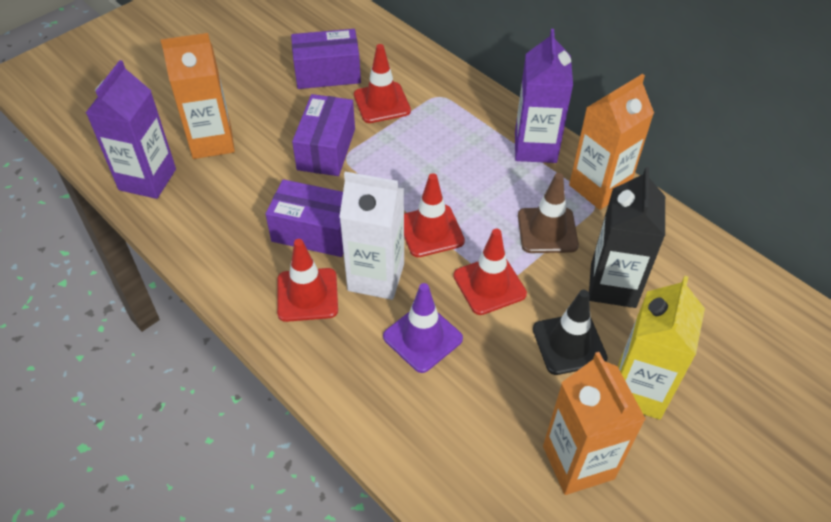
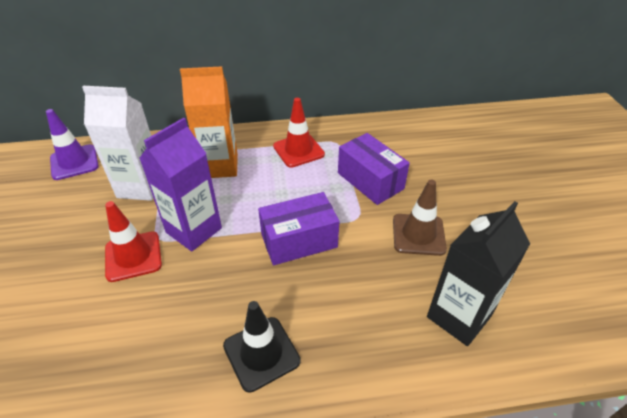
orange carton: [160,33,235,159] [543,352,646,495] [569,74,654,210] = 3 -> [180,66,238,178] = 1
purple box: [265,179,344,257] [291,29,361,89] [292,94,355,176] = 3 -> [258,192,339,265] [338,133,410,205] = 2
purple carton: [86,60,176,199] [515,29,573,163] = 2 -> [139,118,222,251] = 1
red traffic cone: [277,239,338,322] [354,44,411,123] [404,173,465,257] [453,229,527,315] = 4 -> [105,201,162,282] [273,98,325,168] = 2
yellow carton: [618,276,705,420] = 1 -> none = 0

